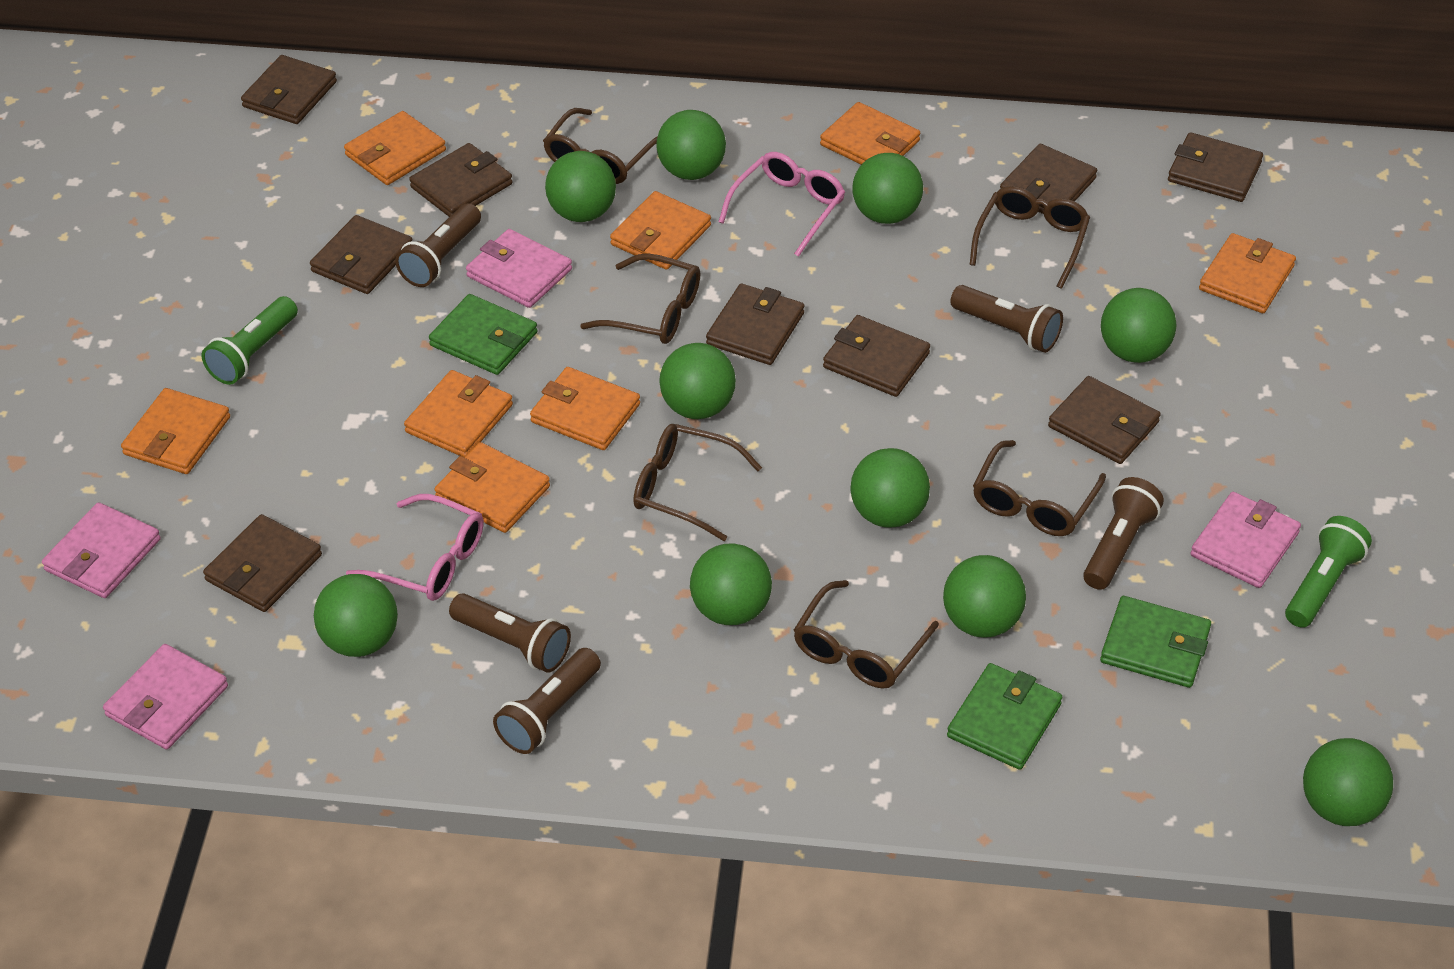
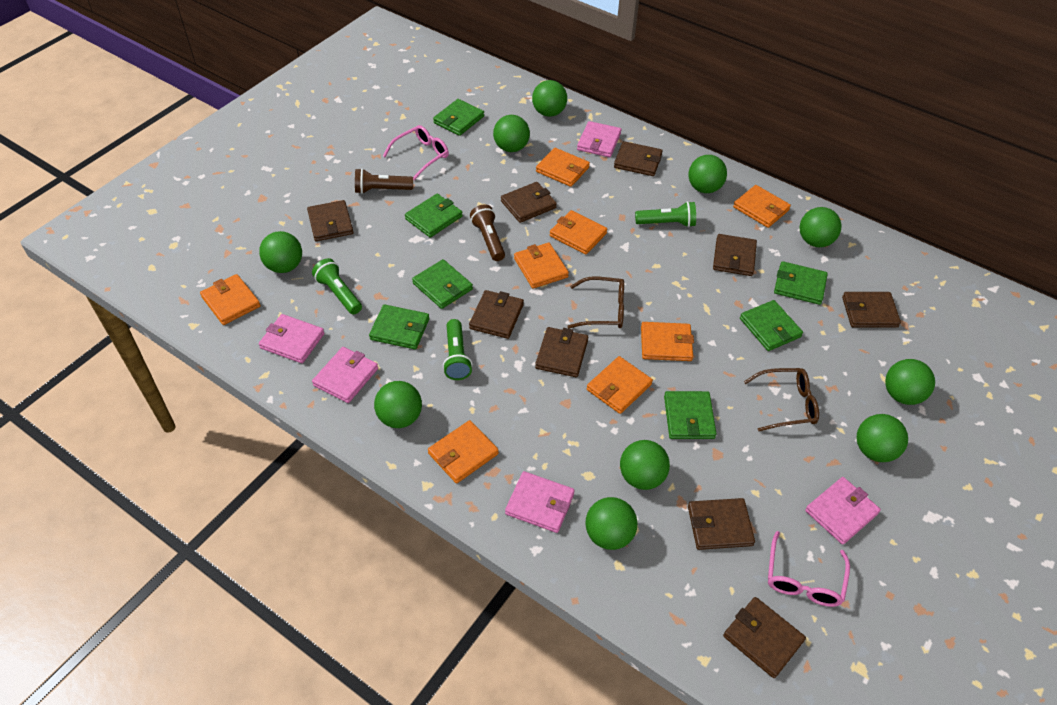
brown flashlight: [395,203,481,287] [449,593,571,673] [493,648,601,754] [950,285,1063,353] [1083,477,1164,590] = 5 -> [355,168,413,194] [470,204,505,261] = 2
brown glasses: [543,108,658,184] [580,253,700,344] [633,424,762,541] [794,580,939,689] [970,186,1090,289] [973,440,1106,536] = 6 -> [568,276,624,329] [744,368,819,431] = 2
green flashlight: [202,296,298,385] [1285,516,1372,628] = 2 -> [312,258,362,315] [443,319,472,380] [635,201,696,227] = 3
green wallet: [429,294,537,375] [947,663,1062,770] [1100,596,1211,688] = 3 -> [369,304,429,349] [405,194,463,238] [412,259,473,309] [433,99,484,136] [664,391,716,439] [740,300,803,351] [774,261,828,305] = 7
pink wallet: [42,502,161,598] [103,644,228,750] [466,229,572,308] [1190,492,1301,588] = 4 -> [259,314,324,363] [312,347,378,403] [505,471,575,533] [577,121,621,157] [805,477,881,545] = 5

